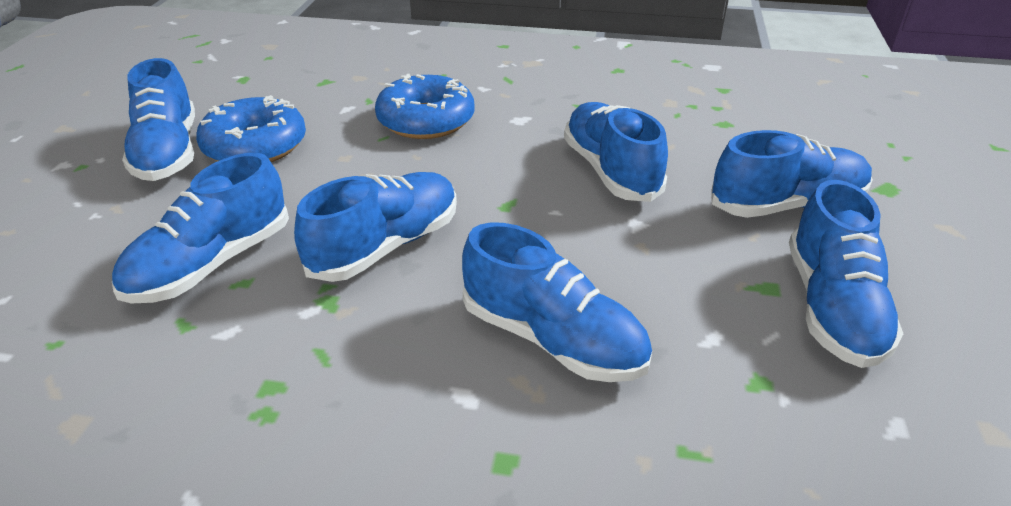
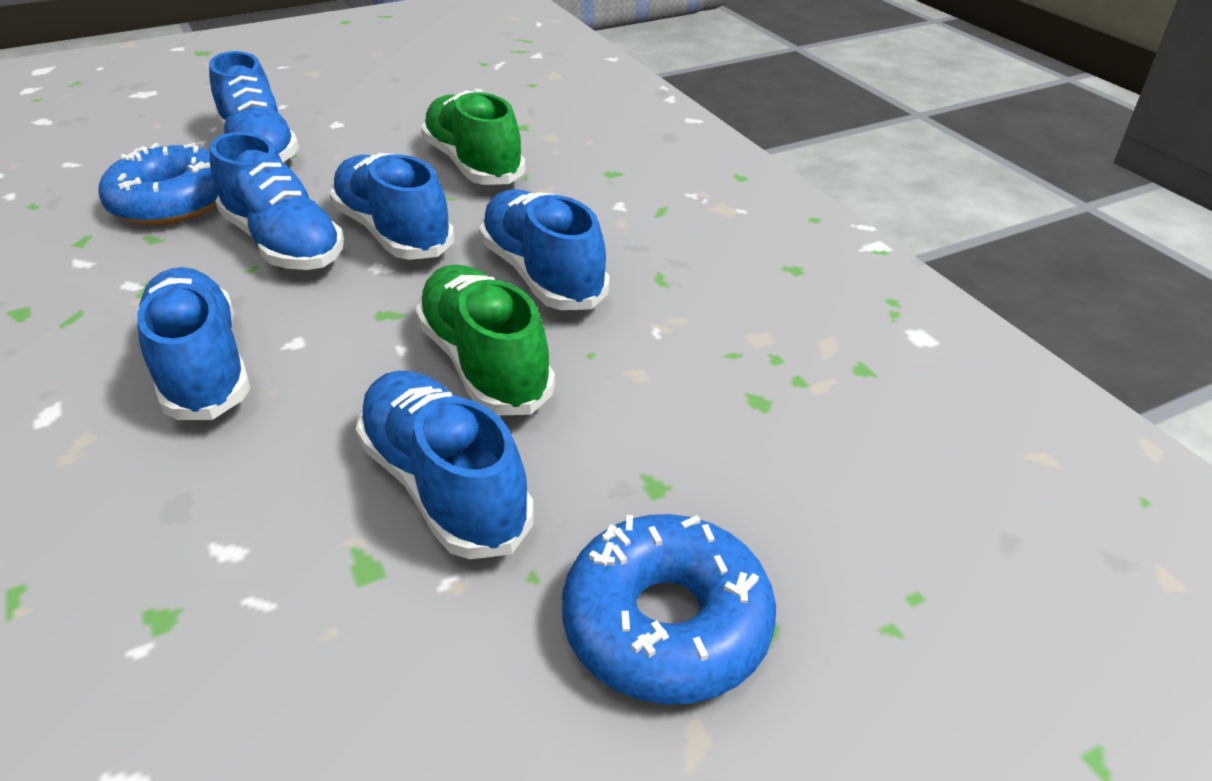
blue shoe: [112,153,289,303] [122,58,195,181] [294,172,457,282] [462,222,652,382] [564,102,668,202] [711,130,873,218] [789,180,903,368] = 7 -> [136,267,250,420] [209,51,299,162] [209,132,344,270] [329,153,455,260] [356,371,534,559] [479,189,609,310] = 6
green shoe: none = 0 -> [415,265,555,415] [421,90,526,185] = 2

